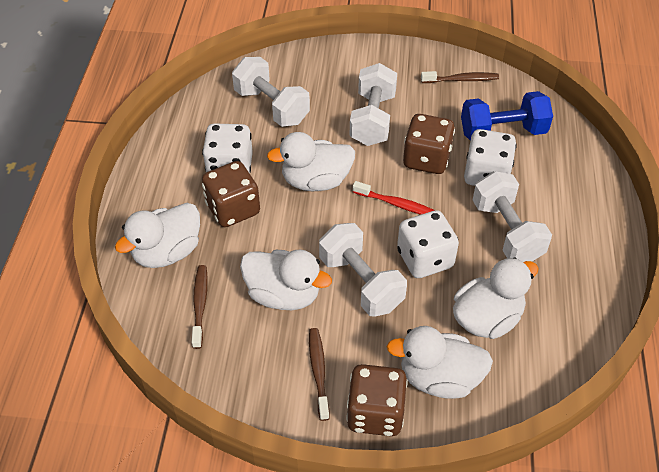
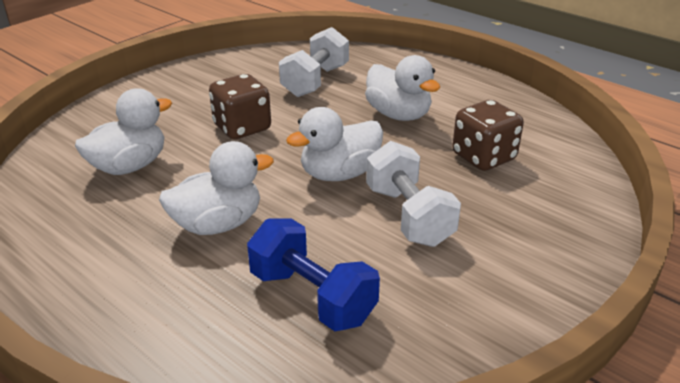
brown dice: [202,161,260,227] [346,364,408,436] [403,114,455,174] = 3 -> [209,74,271,139] [452,100,524,171] = 2
brown toothbrush: [192,265,208,349] [309,328,330,421] [421,71,499,83] = 3 -> none = 0
red toothbrush: [353,181,435,215] = 1 -> none = 0
white dice: [202,123,253,173] [397,210,459,278] [464,129,517,186] = 3 -> none = 0
white duck: [115,203,200,268] [240,250,332,310] [267,132,355,192] [387,326,493,399] [453,257,539,339] = 5 -> [75,88,172,175] [159,141,274,235] [286,107,383,181] [365,55,440,121] = 4
white dumbbell: [232,57,310,127] [319,223,407,317] [350,63,397,146] [472,171,552,262] = 4 -> [279,27,349,97] [366,141,461,247] = 2

